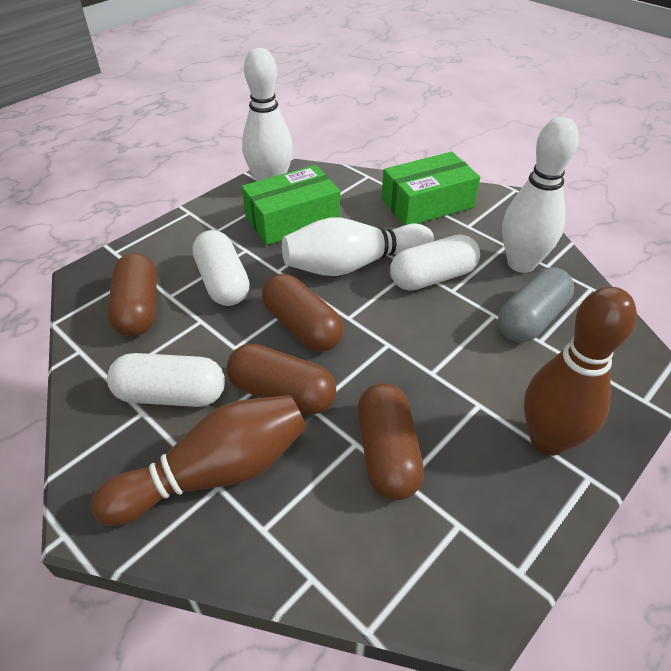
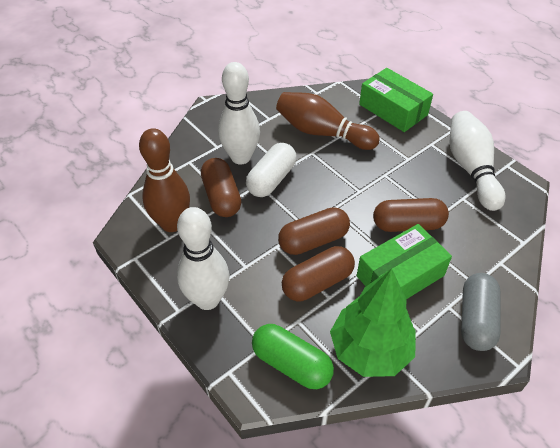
green capsule: none = 0 -> [252,324,334,389] = 1
green tree: none = 0 -> [330,269,416,377] = 1
white capsule: [107,353,225,407] [192,230,250,306] [390,234,480,291] = 3 -> [246,143,297,197] = 1

